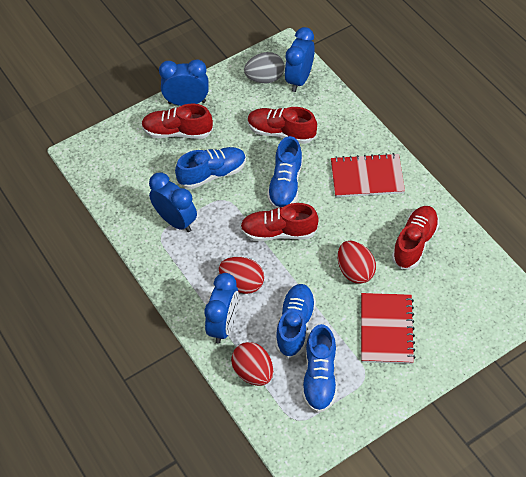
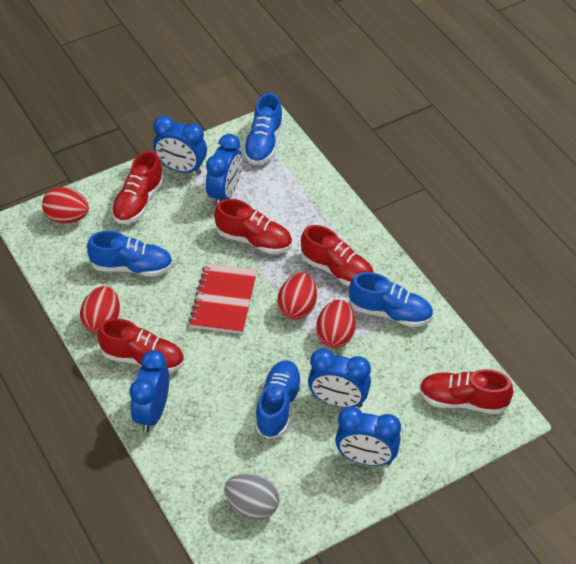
blue clock: [149,172,197,232] [159,59,209,106] [204,273,239,344] [285,27,315,92] = 4 -> [129,350,169,432] [153,115,207,175] [206,134,242,207] [308,348,371,408] [335,407,401,466] = 5
red egg: [219,257,264,294] [231,342,273,386] [338,241,376,284] = 3 -> [42,187,89,223] [80,286,120,334] [277,273,317,320] [316,300,355,348] = 4
red notebook: [331,153,405,197] [361,293,416,364] = 2 -> [189,263,257,334] = 1
red shoe: [141,104,213,139] [240,203,319,241] [248,107,317,144] [392,206,439,269] = 4 -> [97,318,184,373] [112,151,164,224] [214,199,292,254] [301,225,374,287] [419,369,513,414] = 5

